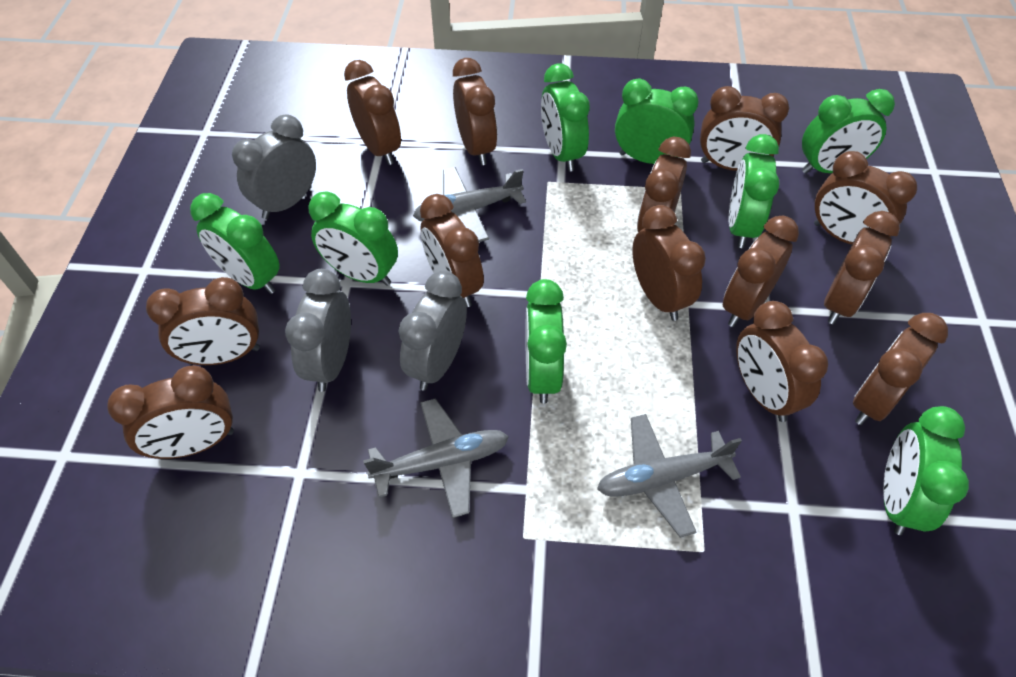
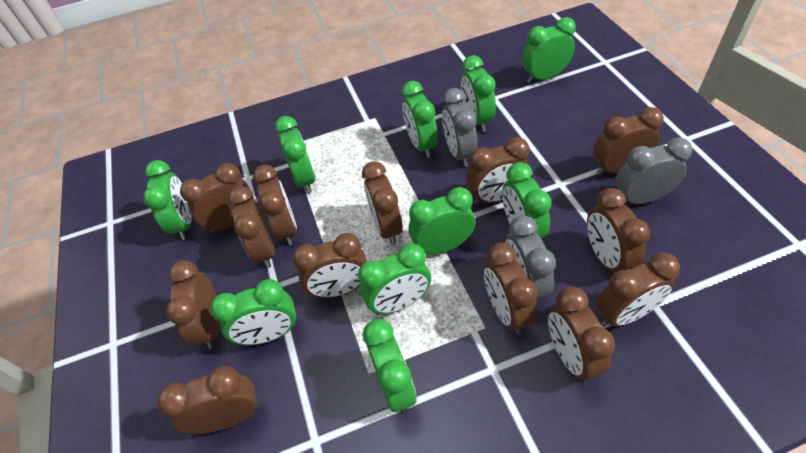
green clock: [190,193,280,294] [308,191,398,286] [526,279,567,404] [541,63,590,172] [615,78,698,164] [729,134,779,248] [802,89,895,174] [883,406,969,535] = 8 -> [143,160,192,240] [210,279,296,345] [275,116,315,193] [358,243,431,315] [363,319,416,413] [401,81,438,158] [408,187,476,255] [461,55,496,132] [502,162,552,238] [522,17,576,83] = 10
grey plane: [363,398,509,518] [413,167,526,242] [597,414,742,538] = 3 -> none = 0

